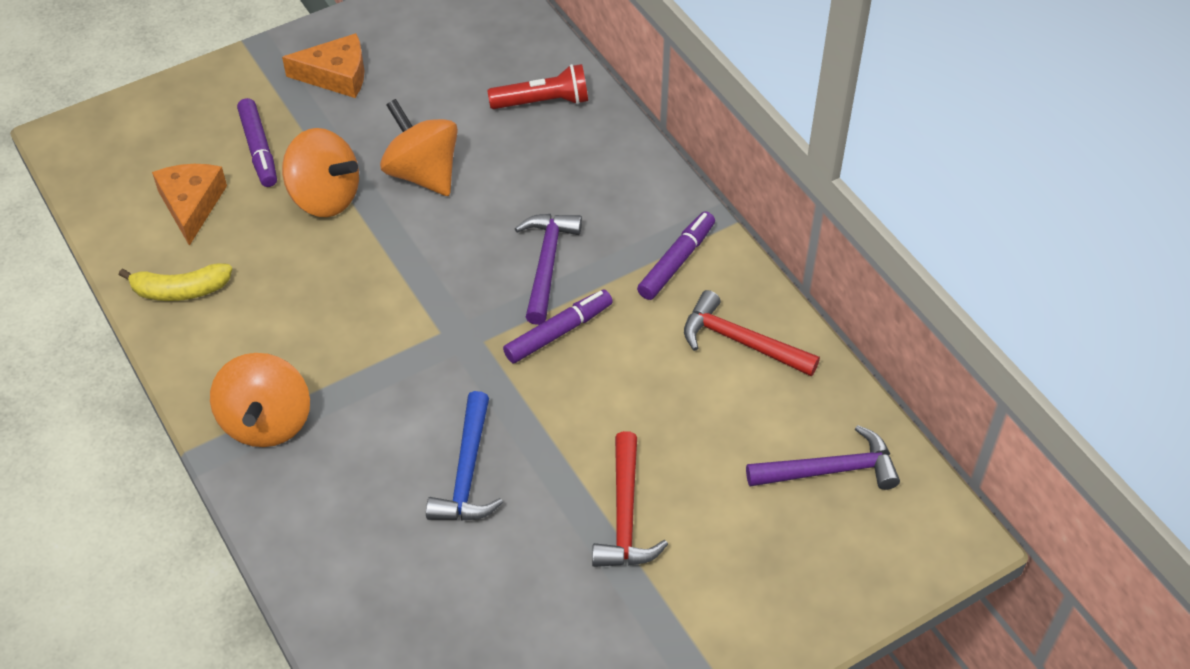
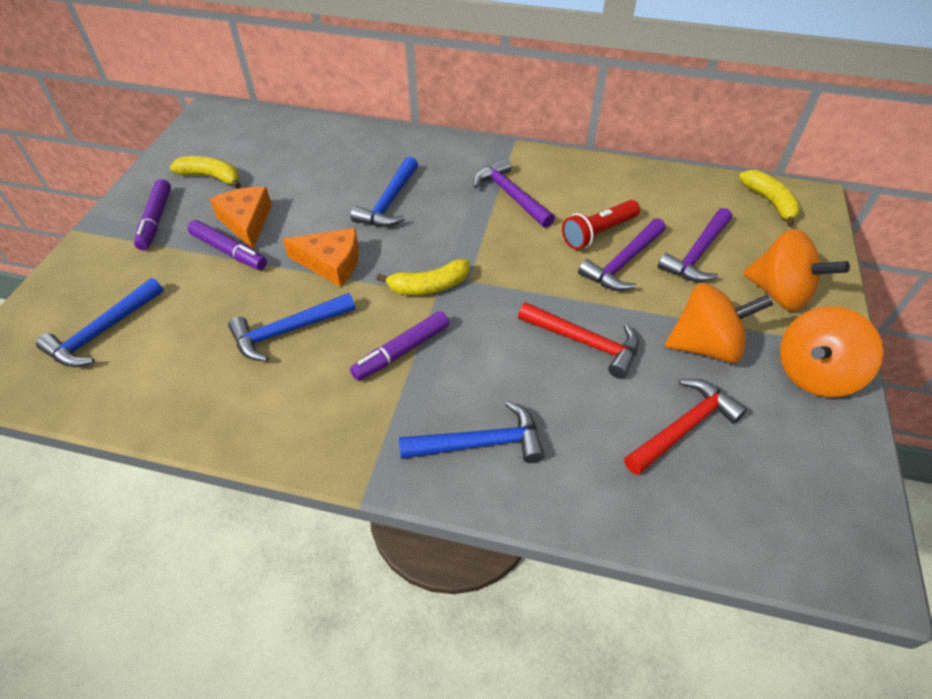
blue hammer: [426,391,503,520] = 1 -> [36,278,164,367] [228,293,356,362] [350,157,418,227] [399,401,545,463] = 4
purple hammer: [515,214,582,325] [746,425,900,490] = 2 -> [473,158,555,228] [578,218,666,291] [658,208,732,282] = 3
yellow banana: [119,263,232,301] = 1 -> [170,156,241,189] [376,259,470,295] [739,170,801,227] = 3

